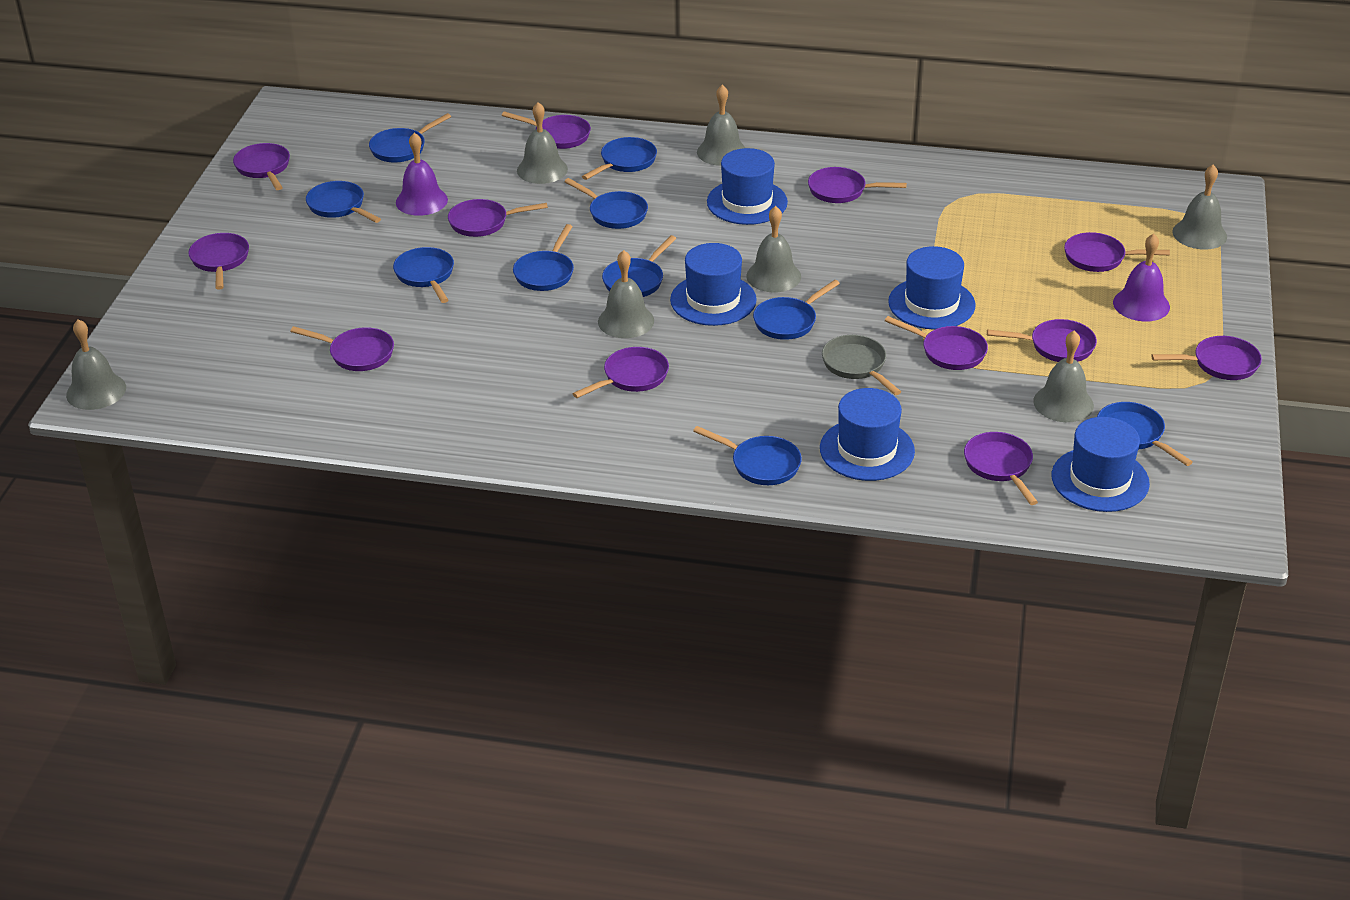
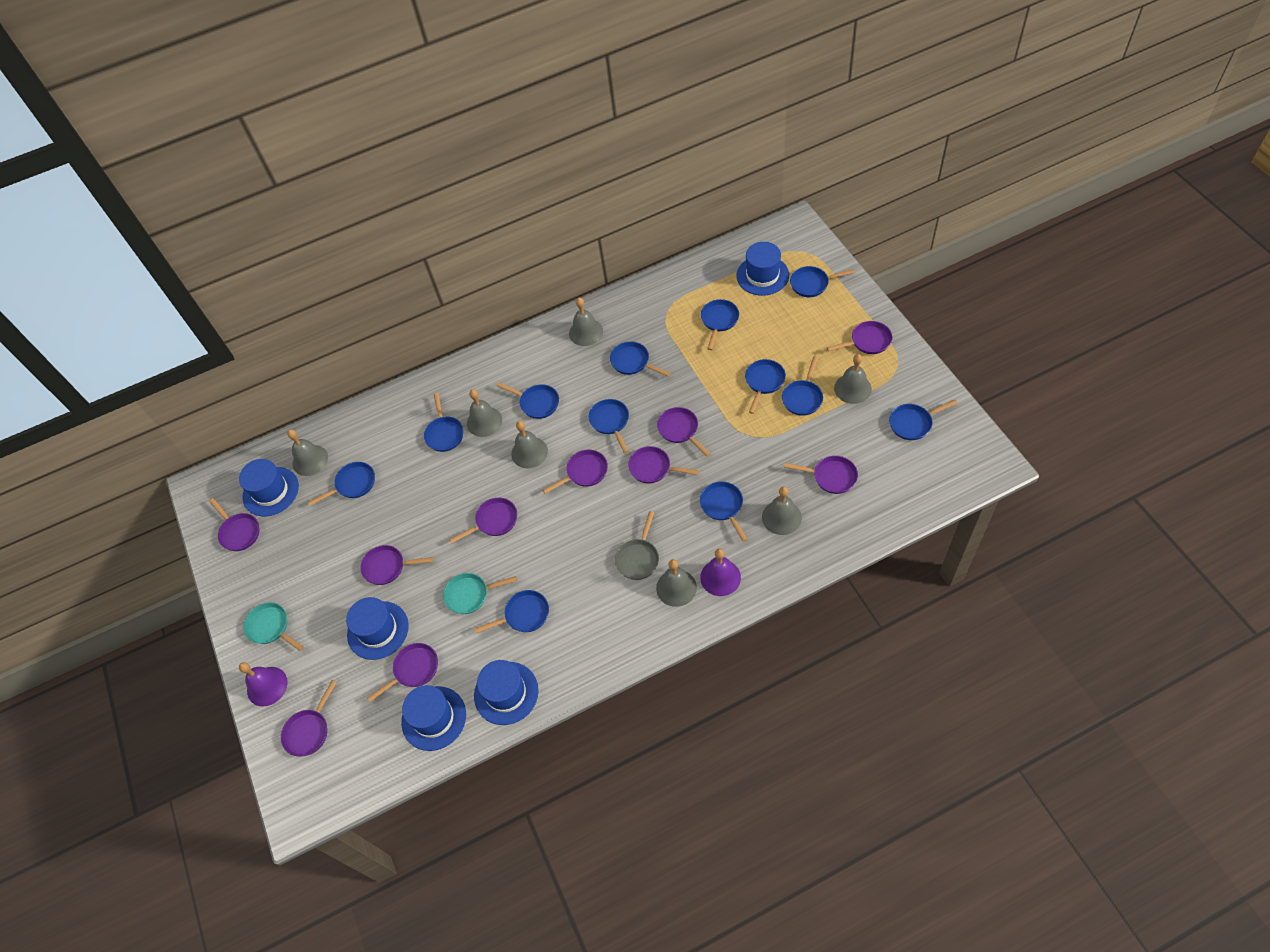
blue pan: [306,181,381,223] [369,113,451,162] [393,247,454,303] [513,224,574,291] [564,178,648,229] [582,137,657,180] [602,235,677,297] [693,426,802,485] [753,280,840,340] [1097,402,1193,466] = 10 -> [308,462,375,506] [424,393,464,452] [474,590,549,633] [497,382,559,419] [589,399,629,453] [610,341,670,376] [700,481,748,542] [701,299,739,350] [745,359,786,414] [782,356,823,416] [790,266,855,297] [889,400,957,440] = 12
purple pan: [188,233,249,290] [233,143,290,190] [290,326,394,371] [448,199,548,237] [502,111,591,149] [573,347,669,398] [808,167,907,203] [885,316,988,370] [964,432,1038,505] [987,319,1097,362] [1064,232,1170,272] [1151,336,1262,380] = 12 -> [209,498,260,551] [281,681,337,756] [361,545,433,585] [367,643,438,702] [449,498,517,543] [543,450,608,494] [628,446,699,483] [657,407,711,457] [784,456,858,494] [827,321,892,354] = 10
turquoise pan: none = 0 -> [243,602,304,651] [443,573,517,614] = 2

